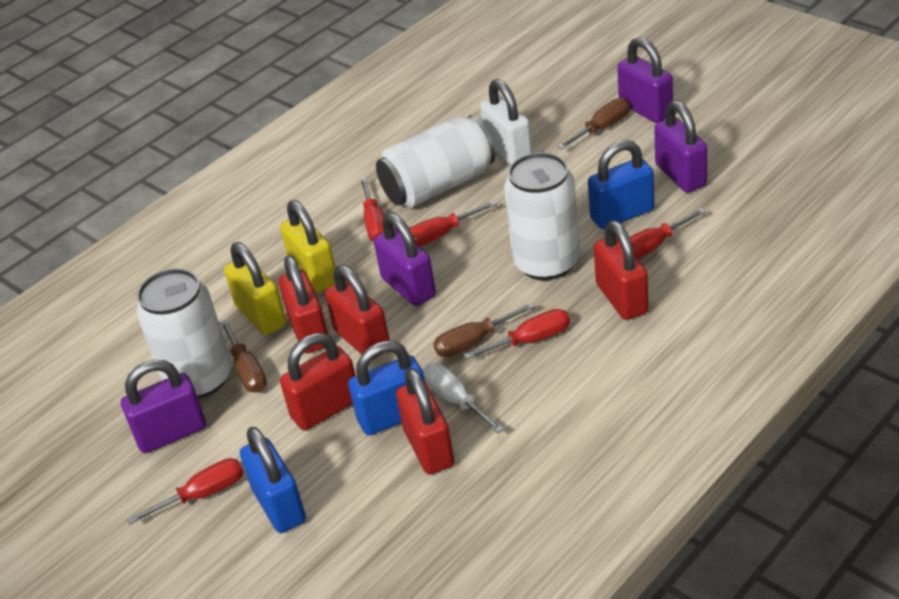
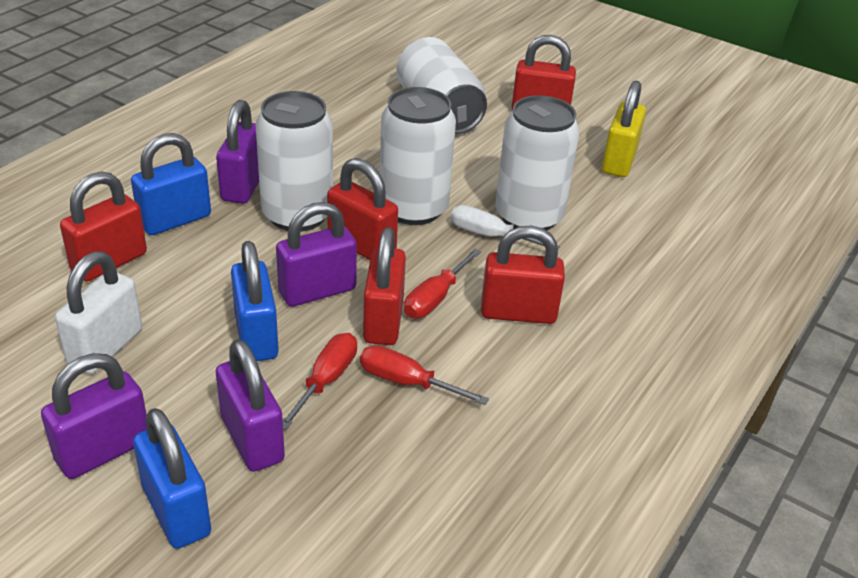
brown screwdriver: [220,319,267,393] [433,302,536,357] [558,98,630,149] = 3 -> none = 0
red screwdriver: [127,458,244,525] [360,177,384,241] [409,200,497,247] [464,309,570,360] [629,208,706,259] = 5 -> [283,333,357,430] [360,345,489,405] [404,249,481,318] = 3
white can: [136,268,231,399] [376,115,495,208] [504,152,580,280] = 3 -> [256,91,333,232] [380,87,456,225] [396,37,487,134] [495,95,580,231] = 4
yellow padlock: [224,242,287,335] [280,200,335,292] = 2 -> [602,81,646,177] = 1

